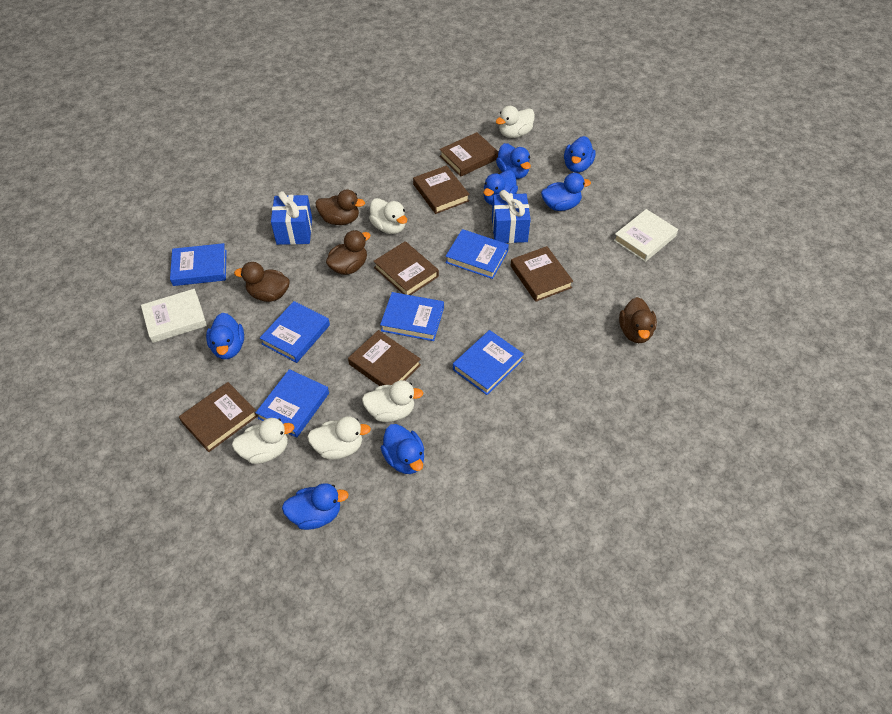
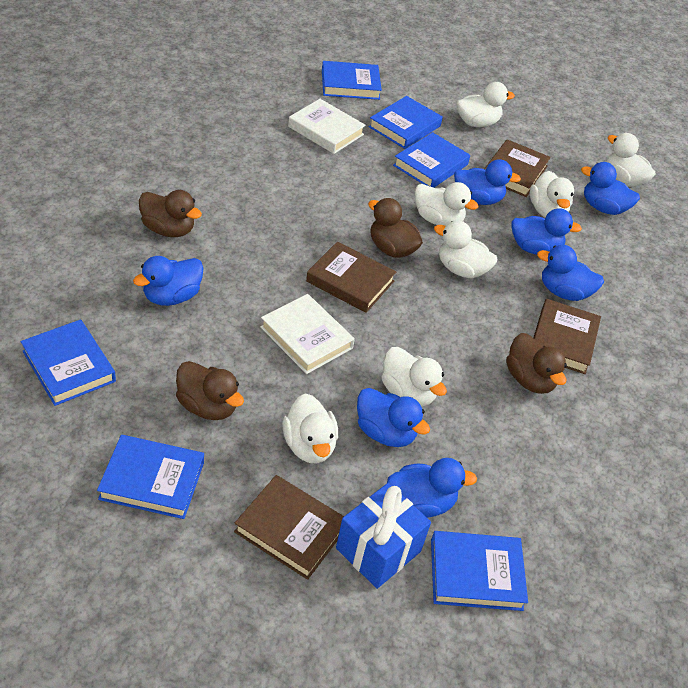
blue gift: [271,191,312,245] [492,190,531,243] = 2 -> [336,483,431,589] = 1
brown book: [179,382,258,452] [348,330,421,386] [373,241,439,295] [413,165,470,214] [440,132,498,177] [510,246,573,302] = 6 -> [234,475,344,580] [306,242,396,313] [484,139,551,197] [533,299,601,374] = 4
white duck: [232,418,295,464] [307,416,371,459] [362,380,424,422] [369,198,407,234] [495,106,535,138] = 5 -> [282,394,338,463] [381,347,447,406] [415,182,479,226] [434,220,497,278] [457,82,515,127] [530,171,574,217] [607,133,655,187] = 7

